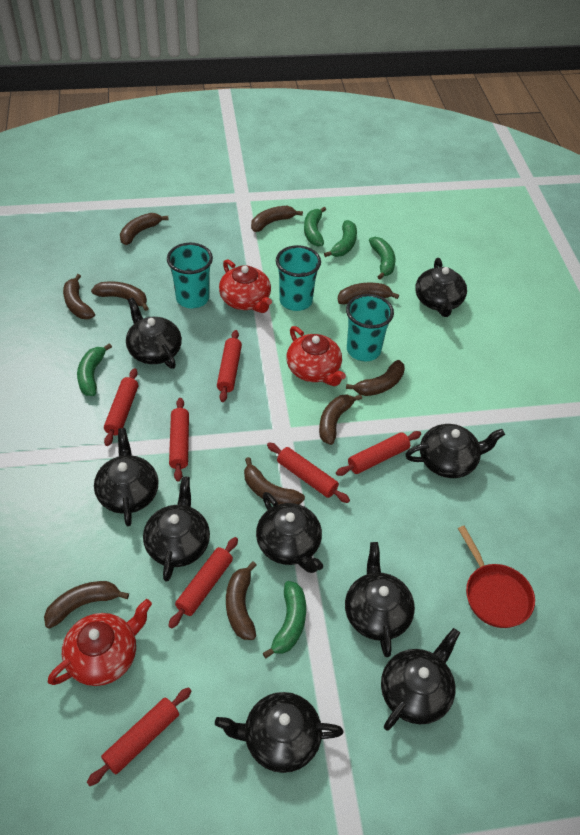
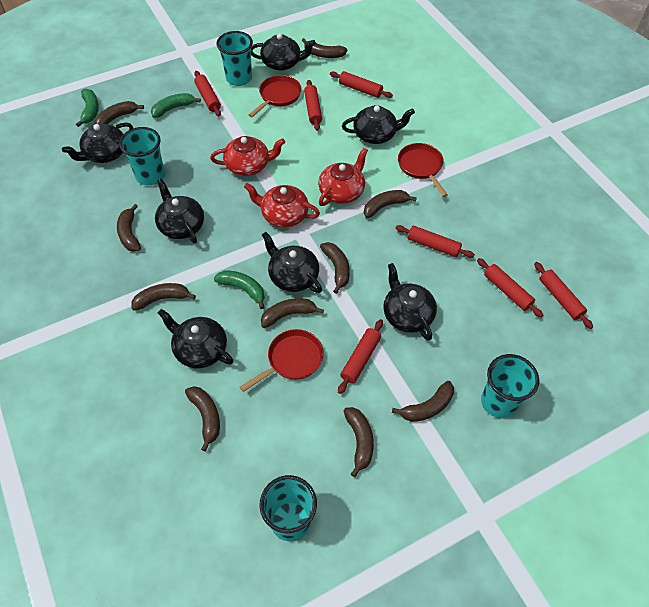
black teapot: [94,428,159,526] [126,297,182,369] [143,476,210,582] [215,692,344,773] [256,492,323,573] [345,542,415,657] [381,628,460,731] [405,424,505,478] [415,258,467,317] = 9 -> [62,123,133,163] [155,178,204,244] [158,309,233,368] [251,33,316,71] [262,232,322,293] [342,105,415,144] [383,263,437,341] = 7
green banana: [77,343,112,396] [263,581,306,658] [304,207,326,246] [324,220,357,257] [369,237,396,279] = 5 -> [76,89,99,127] [151,93,201,118] [214,271,265,309] = 3
red pan: [458,526,535,628] = 1 -> [240,329,324,392] [249,75,301,117] [398,143,448,197] = 3
turquoise cup: [167,243,213,309] [276,245,321,311] [346,294,394,361] = 3 -> [119,127,165,185] [217,31,253,86] [260,475,317,541] [481,354,539,418] = 4

